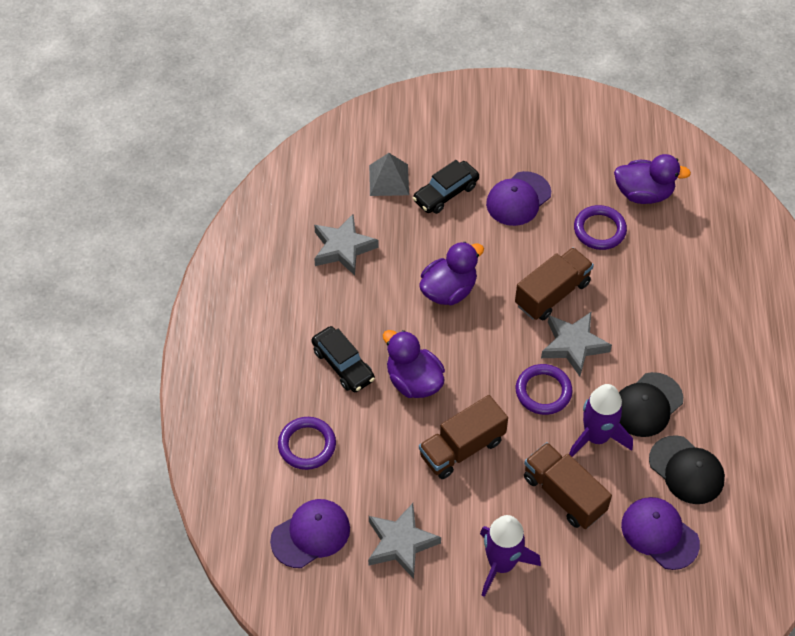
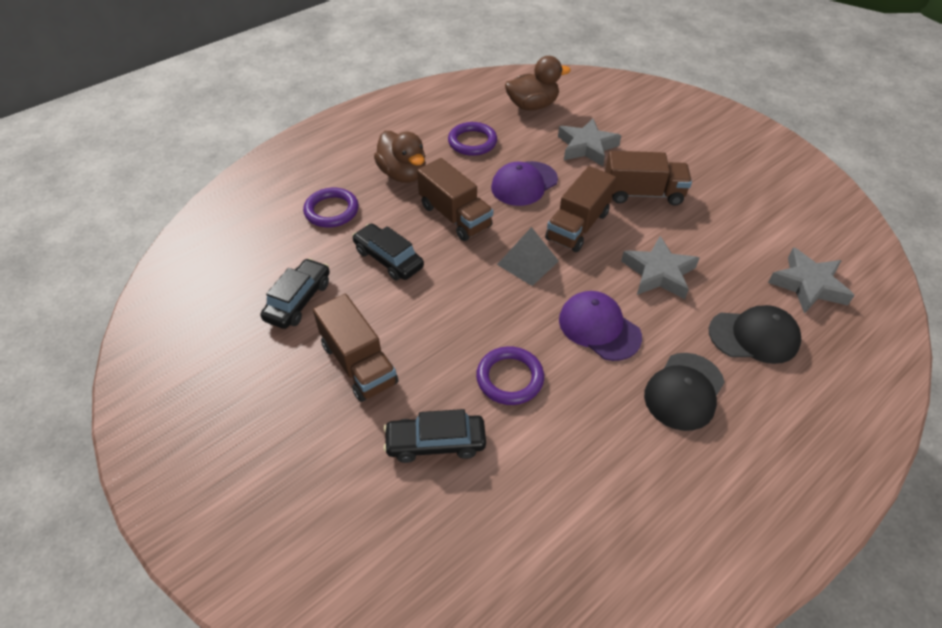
black car: [311,326,375,392] [413,160,479,214] = 2 -> [260,258,330,329] [352,223,424,281] [383,409,486,463] = 3
brown duck: none = 0 -> [374,131,426,183] [505,56,571,111] = 2
brown truck: [419,395,508,479] [515,247,594,320] [524,442,612,529] = 3 -> [313,294,398,402] [417,158,493,241] [545,166,616,252] [605,151,692,206] = 4
purple cap: [270,499,350,568] [486,171,551,226] [621,497,700,570] = 3 -> [491,161,558,206] [559,291,642,361] = 2
purple duck: [383,330,445,398] [420,242,484,305] [614,154,691,204] = 3 -> none = 0
purple rocket: [480,515,541,597] [569,384,633,457] = 2 -> none = 0

